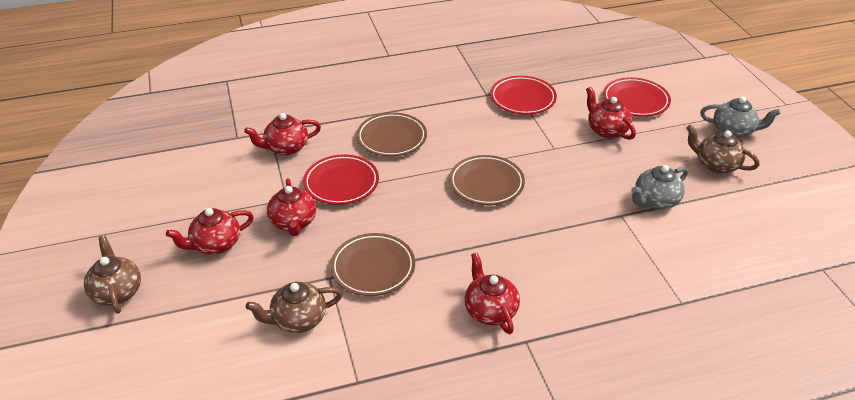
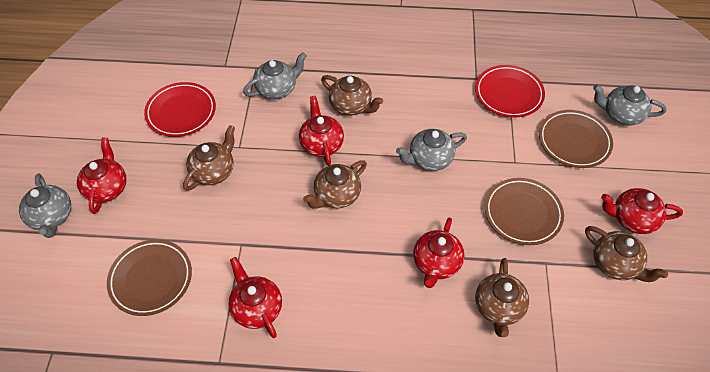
brown teapot: [84,235,141,314] [246,282,342,333] [686,124,759,174] = 3 -> [183,125,235,191] [303,160,367,209] [321,75,383,115] [475,258,529,337] [585,226,668,282] = 5
grey teapot: [631,165,688,209] [700,96,781,138] = 2 -> [19,173,71,238] [243,52,307,99] [396,129,467,171] [593,84,666,126] = 4
red plate: [303,154,379,205] [490,76,557,115] [603,77,671,117] = 3 -> [144,82,216,137] [475,65,545,118] = 2

